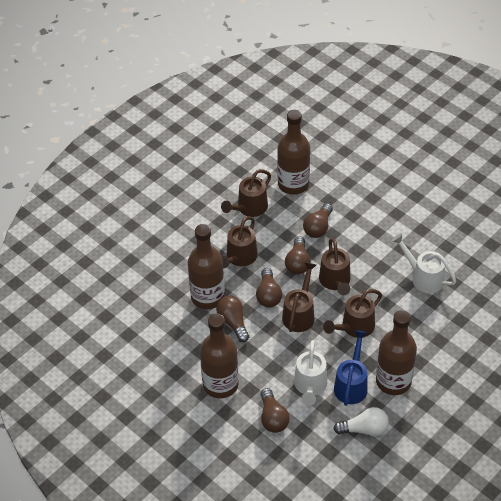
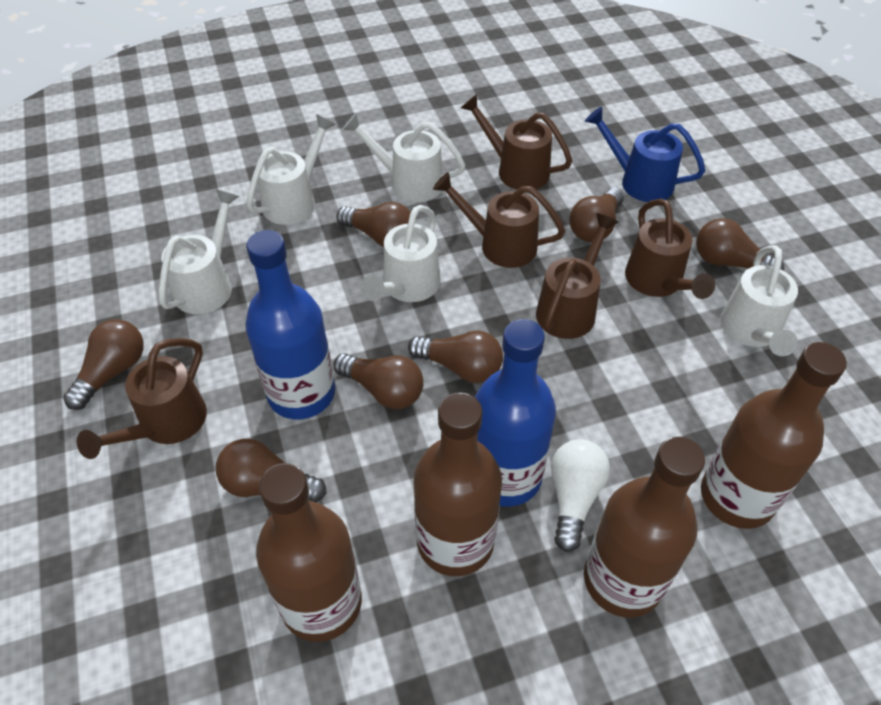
blue bottle: none = 0 -> [245,230,335,419] [475,319,556,507] = 2
brown light bulb: [216,296,249,342] [256,268,282,307] [260,388,290,433] [285,236,311,275] [303,203,333,238] = 5 -> [63,319,144,410] [216,439,327,502] [334,353,424,409] [336,202,411,247] [408,330,503,383] [569,187,624,242] [696,218,784,271] = 7
white watering can: [294,340,327,406] [392,233,456,293] = 2 -> [159,189,239,314] [246,114,336,225] [342,113,465,202] [361,205,441,302] [721,245,798,356] = 5

